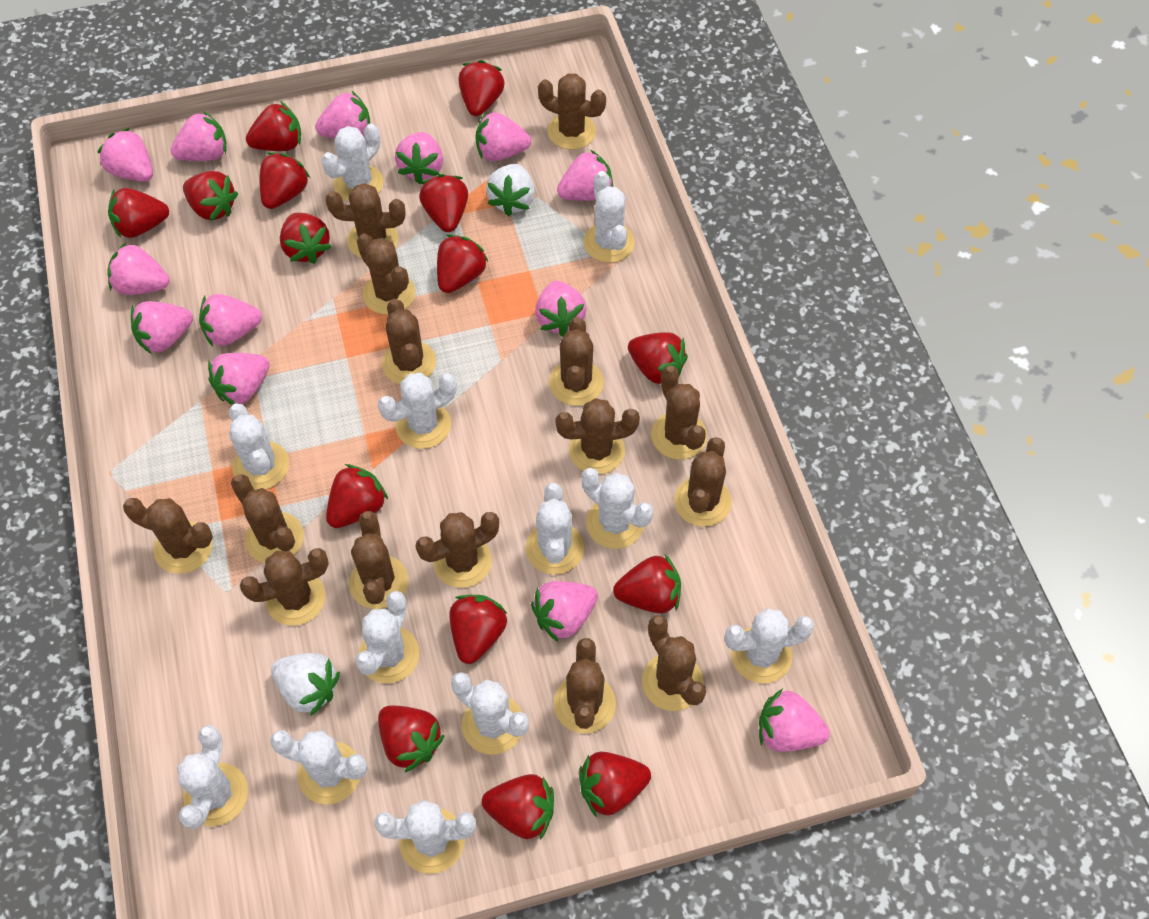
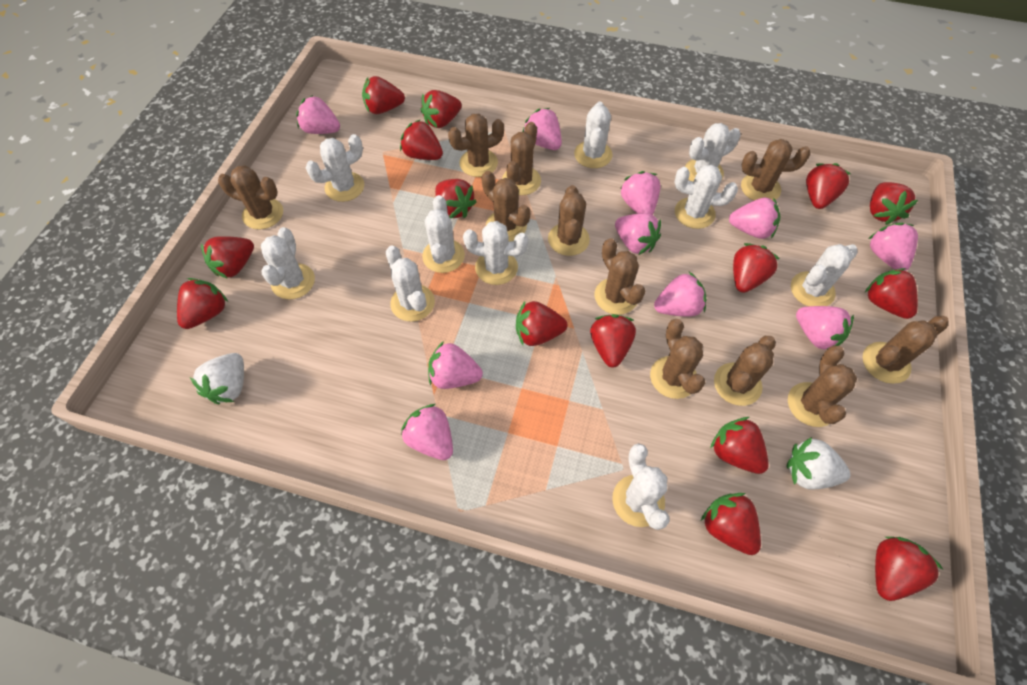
brown cactus: [123,498,213,574] [231,474,304,563] [240,548,329,626] [325,183,405,258] [349,511,409,609] [357,234,415,315] [382,299,436,384] [415,512,499,588] [538,73,606,150] [549,317,604,406] [554,638,616,734] [555,398,640,474] [642,615,706,711] [651,366,707,460] [674,437,732,527] = 15 -> [218,166,283,230] [448,114,504,177] [481,171,531,242] [502,122,541,195] [548,185,590,256] [594,238,646,315] [650,319,705,399] [714,336,776,406] [741,139,811,201] [788,346,857,427] [863,316,949,384] = 11
pink strawberry: [97,128,153,182] [108,242,169,295] [131,301,193,354] [171,111,227,161] [199,294,262,347] [208,353,269,405] [315,91,370,139] [395,132,443,184] [475,112,531,161] [531,581,598,642] [535,281,587,337] [557,149,613,201] [759,688,830,752] = 13 -> [296,95,340,134] [401,404,453,460] [428,341,483,389] [523,108,562,150] [615,213,661,255] [620,171,660,215] [654,272,706,316] [729,198,780,239] [796,306,854,349] [868,223,918,271] = 10
white cactus: [177,725,248,829] [229,403,289,490] [270,730,367,805] [321,124,384,202] [355,591,419,684] [374,800,476,874] [378,373,457,449] [451,672,529,754] [526,483,584,575] [581,468,653,549] [583,171,635,263] [724,608,814,684] = 12 -> [261,227,315,299] [306,134,364,202] [385,246,435,322] [422,195,465,273] [463,221,528,285] [574,102,613,168] [612,443,670,530] [675,165,738,229] [685,123,741,182] [791,244,858,306] = 10

